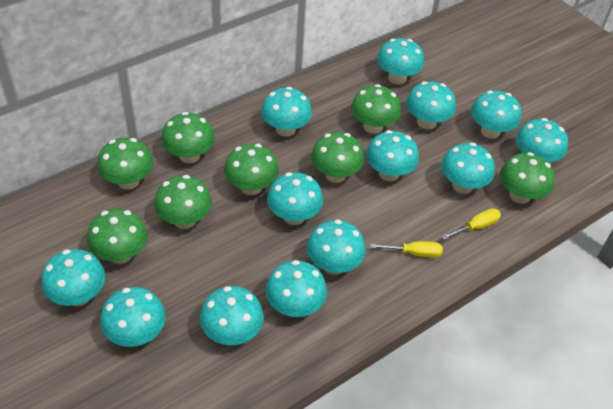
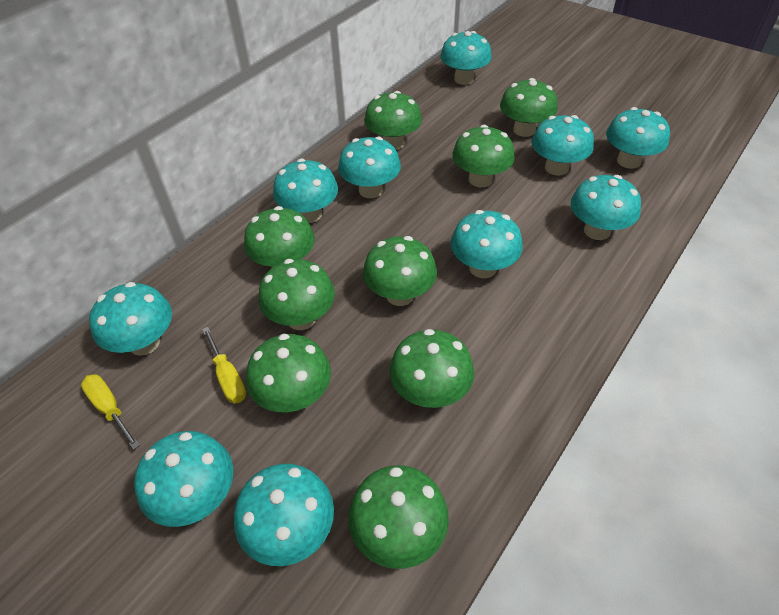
green mushroom: [87,209,148,264] [97,137,153,190] [154,175,212,229] [161,112,215,163] [224,144,279,195] [311,132,364,183] [351,84,401,134] [500,152,554,204] = 8 -> [244,206,315,267] [246,334,331,412] [259,259,335,330] [348,465,449,569] [363,236,437,306] [364,91,422,150] [389,329,474,408] [452,125,515,188] [500,78,558,137] = 9
turquoise mushroom: [41,249,106,306] [100,287,166,347] [200,286,264,345] [261,87,312,137] [265,260,327,317] [267,172,323,225] [307,219,365,275] [366,130,419,181] [377,38,424,84] [406,81,456,129] [441,143,495,194] [471,91,521,139] [516,118,568,162] = 13 -> [89,282,172,356] [134,431,233,527] [234,464,334,566] [273,159,338,223] [338,136,401,198] [440,31,492,85] [451,210,523,278] [531,115,594,176] [571,175,641,240] [606,107,670,169] = 10

